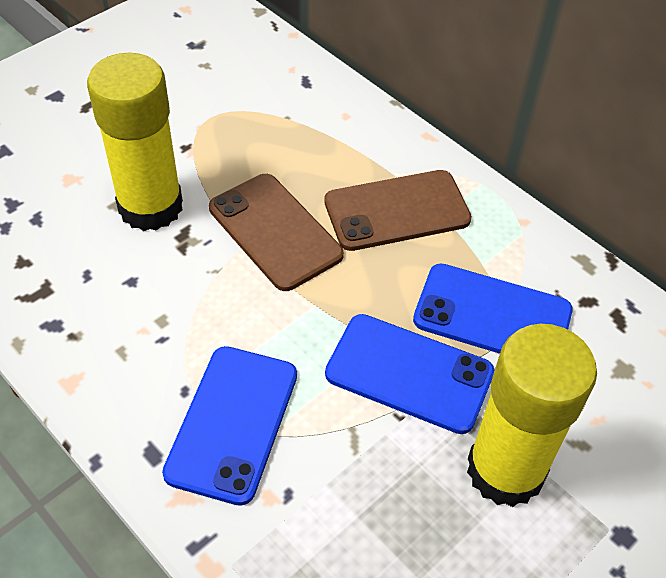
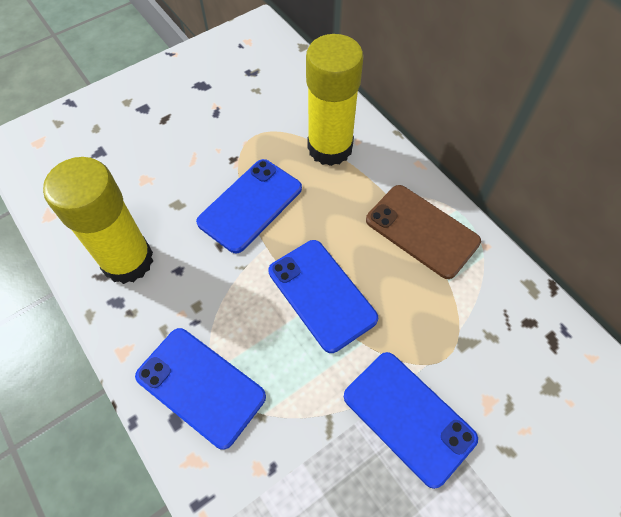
blue phone: [162,346,297,506] [325,314,495,434] [413,263,573,354] = 3 -> [135,328,266,450] [196,159,302,253] [268,240,378,353] [344,352,478,489] = 4
brown phone: [209,174,344,291] [324,170,472,251] = 2 -> [366,185,481,279] = 1

